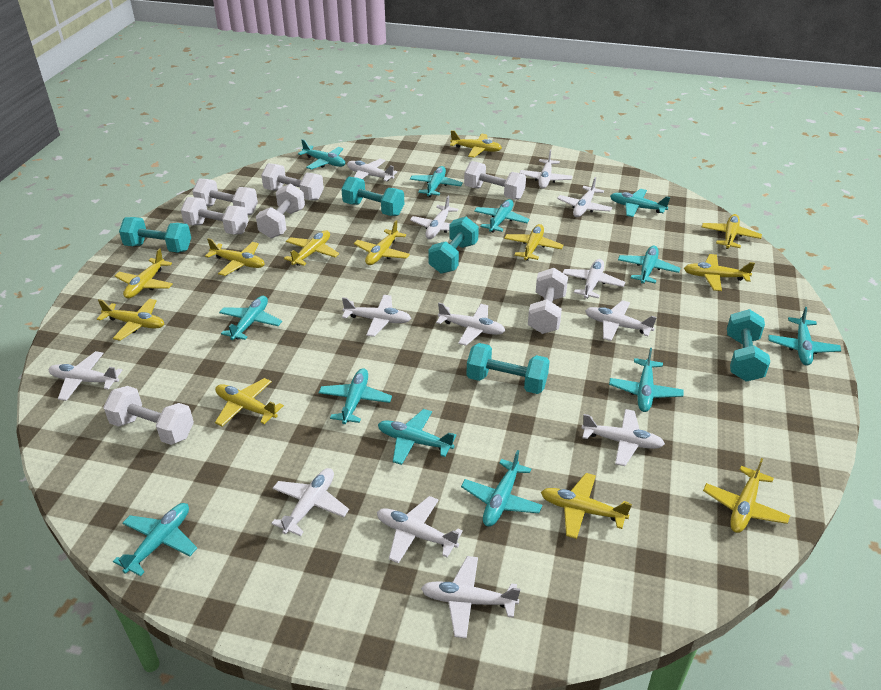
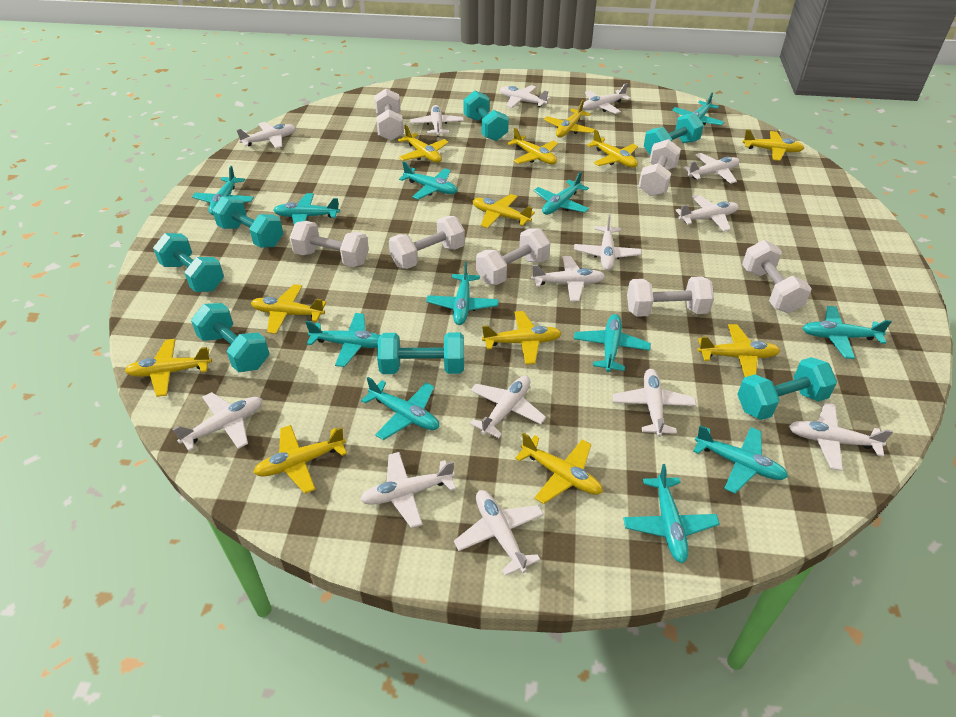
turquoise dumbbell: [119,217,191,253] [341,177,404,216] [428,217,479,274] [466,343,550,394] [727,309,770,382] = 5 -> [153,233,224,292] [191,303,269,372] [212,196,283,248] [377,332,464,374] [463,91,509,141] [644,113,704,155] [737,357,837,420] = 7
white plane: [49,351,122,401] [271,468,349,536] [342,295,411,337] [347,159,397,182] [377,496,463,564] [410,196,458,239] [421,556,520,638] [436,303,505,346] [520,150,572,189] [557,177,612,217] [563,259,625,298] [581,409,665,466] [585,300,657,341] = 13 -> [172,392,263,451] [236,122,296,149] [360,452,456,528] [410,105,464,137] [454,490,544,576] [470,376,546,438] [500,85,550,108] [531,256,606,301] [574,214,641,271] [583,83,631,114] [613,369,696,437] [675,195,739,231] [684,153,740,184] [789,403,893,471] = 14

